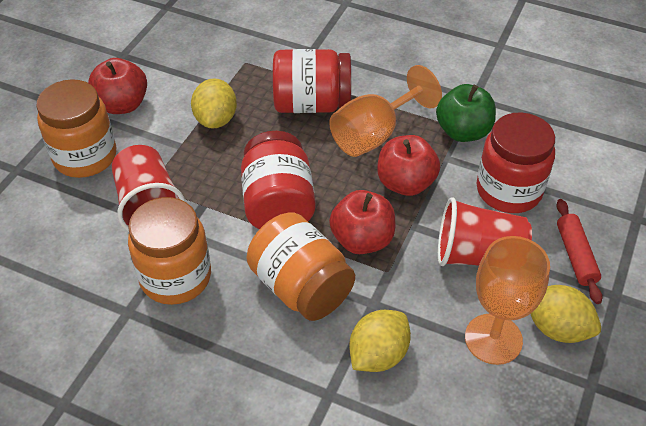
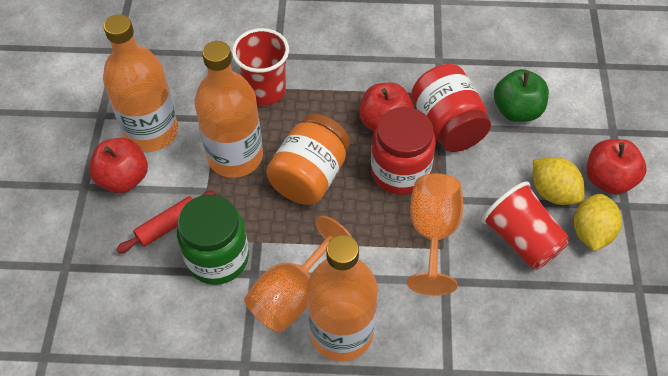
green jar: none = 0 -> [177,195,249,285] = 1
orange bottle: none = 0 -> [103,14,178,152] [195,41,263,178] [307,235,378,362] = 3
orange jar: [36,79,116,178] [128,197,211,305] [246,212,355,321] = 3 -> [266,114,350,205] = 1
red jar: [241,131,316,229] [273,49,351,113] [477,112,555,213] = 3 -> [371,107,436,195] [411,64,491,152] = 2
yellow lemon: [191,78,237,128] [349,310,411,372] [531,285,601,343] = 3 -> [533,157,585,205] [574,194,622,251] = 2

